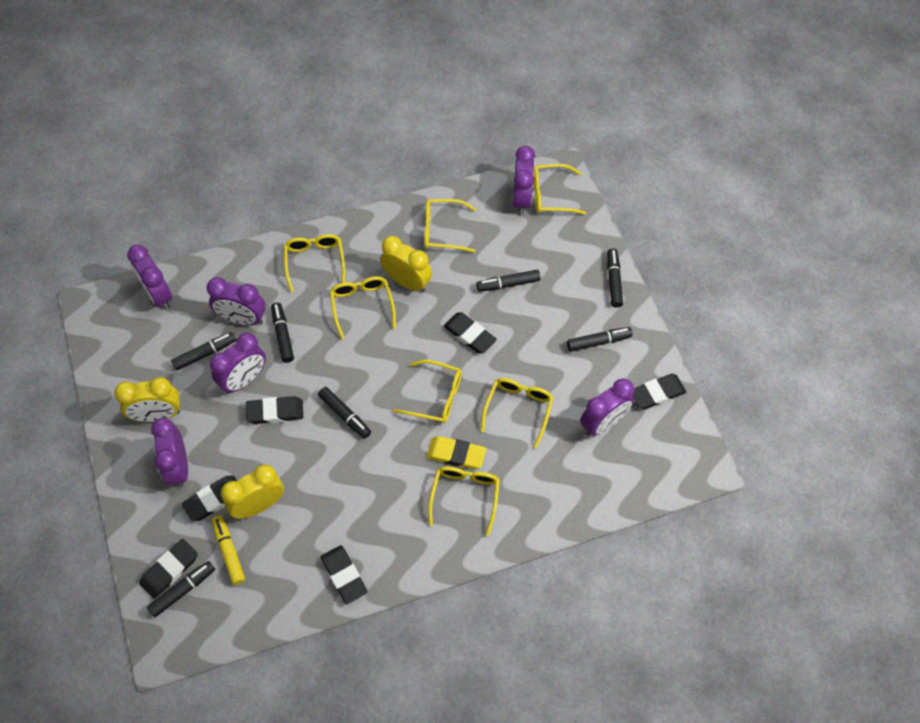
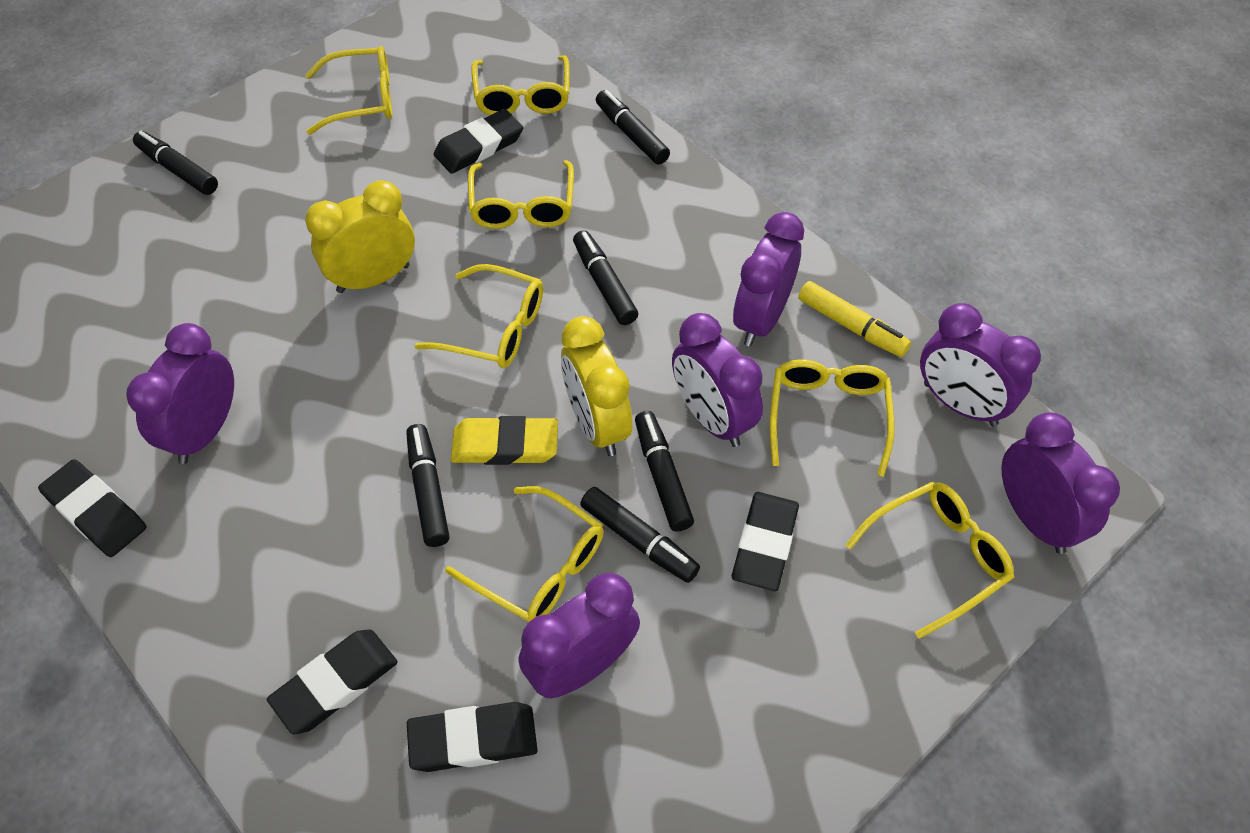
black eraser: [139,539,198,599] [182,475,237,521] [246,396,303,424] [320,545,368,604] [444,312,497,353] [633,373,687,410] = 6 -> [38,459,146,557] [267,630,398,734] [407,702,538,772] [434,109,523,174] [732,492,799,591] = 5
black marker: [147,561,215,617] [171,332,236,370] [271,302,294,363] [318,387,371,439] [476,270,540,292] [567,327,633,352] [607,249,623,308] = 7 -> [133,131,218,195] [406,424,450,547] [573,230,638,325] [580,487,700,583] [596,90,670,164] [635,411,694,532] = 6
yellow clock: [114,377,180,422] [221,464,284,519] [380,236,432,292] = 3 -> [305,180,415,293] [561,316,632,456] = 2

